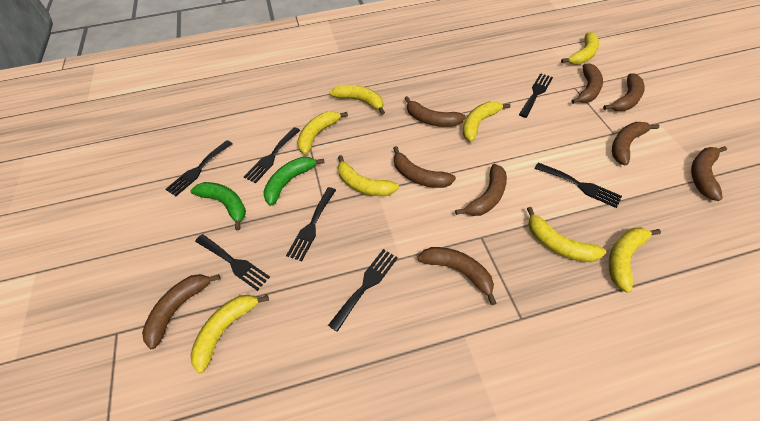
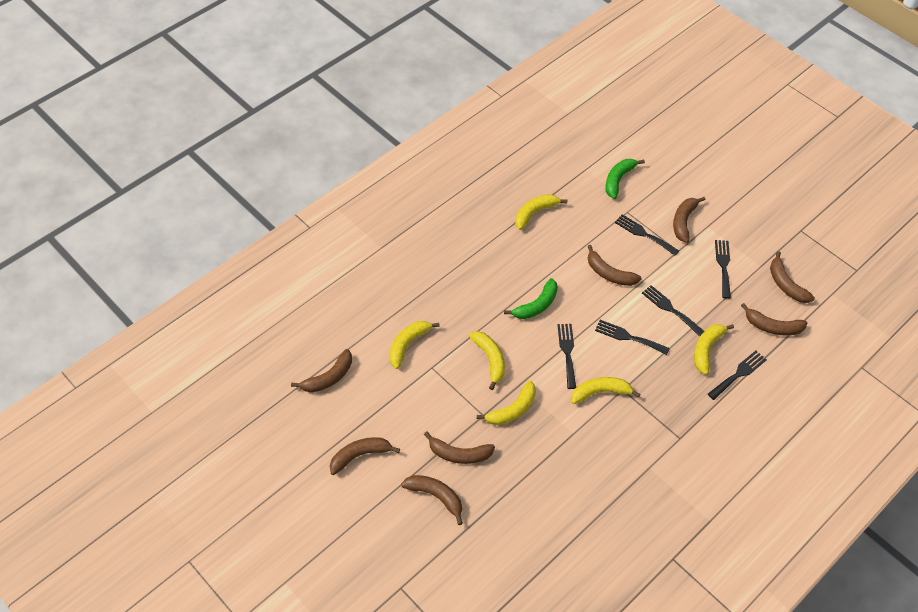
black fork: [165,140,232,196] [195,234,270,291] [244,127,301,183] [286,187,336,261] [328,249,398,332] [519,73,553,118] [535,163,622,208] = 7 -> [557,324,576,389] [595,320,670,355] [615,214,679,256] [642,285,704,336] [708,351,767,400] [715,240,731,299] = 6
brown banana: [142,274,220,349] [393,146,456,188] [404,96,466,127] [417,247,496,305] [455,164,507,216] [571,63,603,104] [603,73,645,111] [612,122,660,165] [691,146,727,201] = 9 -> [291,349,352,393] [330,437,400,475] [401,475,463,525] [424,431,495,464] [587,245,641,286] [673,197,705,243] [741,303,808,336] [770,251,815,303] = 8
yellow banana: [190,295,269,373] [297,111,348,155] [330,85,385,115] [338,155,399,196] [463,101,510,142] [527,207,606,262] [561,32,599,65] [609,228,661,293] = 8 -> [389,321,440,369] [469,331,505,390] [477,381,536,425] [515,194,567,230] [571,377,640,404] [694,324,734,375] = 6

